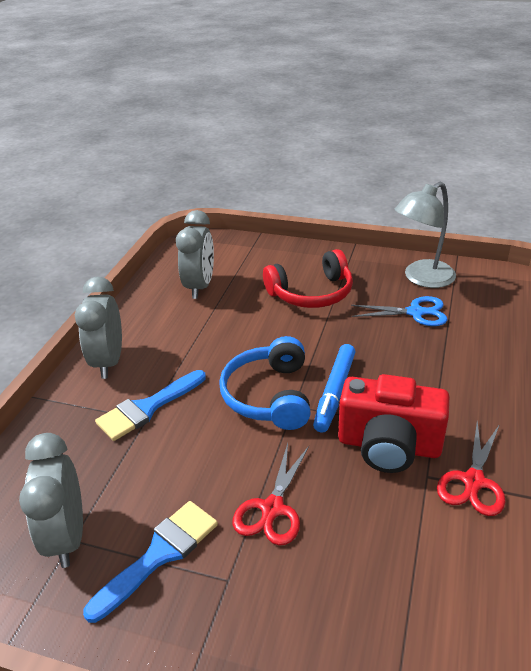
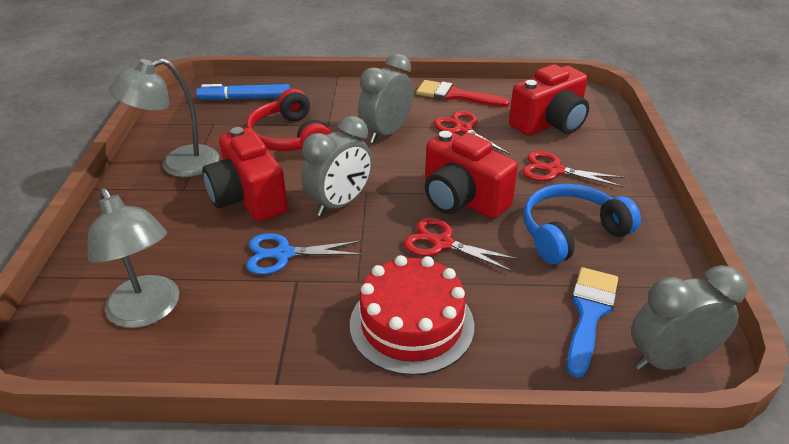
blue brush: [83,501,218,623] [95,370,206,441] = 2 -> [567,267,618,378] = 1
grey lamp: [395,182,456,288] = 1 -> [88,188,179,328] [109,59,219,177] = 2
red brush: none = 0 -> [416,80,510,107] = 1
red cake: none = 0 -> [350,255,474,375] = 1
red camera: [338,374,450,473] = 1 -> [202,127,288,221] [425,131,518,219] [509,64,589,136] = 3
red scissors: [233,443,309,546] [437,421,506,516] = 2 -> [404,218,520,272] [434,111,510,154] [522,151,625,187] = 3

